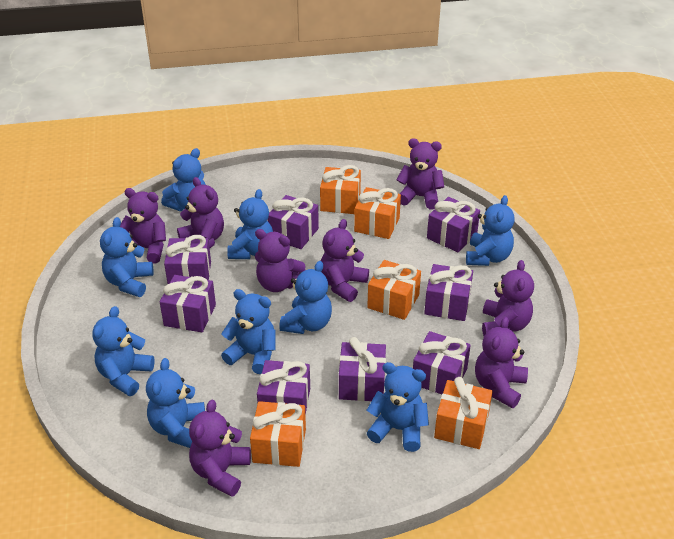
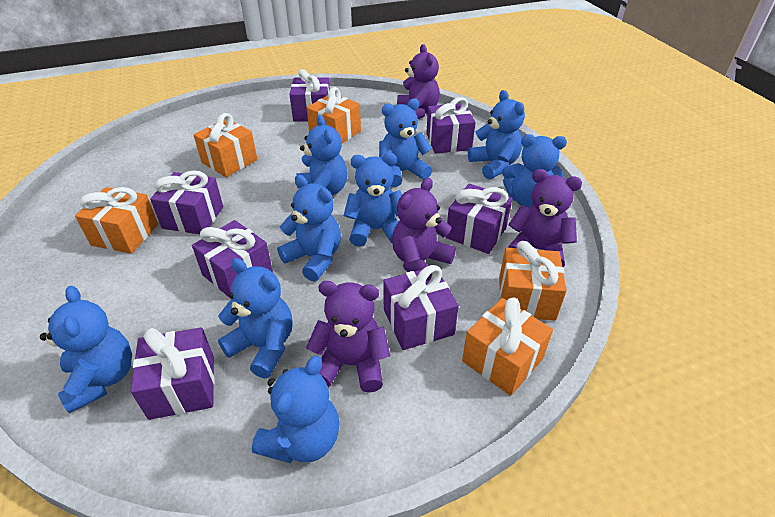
purple gift: [160,275,216,332] [164,235,211,284] [257,360,310,415] [268,195,319,249] [339,337,386,401] [413,331,471,394] [424,264,473,321] [427,197,480,252] = 8 -> [131,327,215,420] [150,170,223,234] [192,220,273,299] [289,69,330,121] [383,265,459,350] [426,97,476,154] [446,183,513,254] = 7
purple teddy bear: [120,188,166,263] [177,177,224,248] [189,400,251,497] [255,229,306,292] [320,219,369,302] [397,138,444,209] [475,317,528,408] [482,260,534,336] = 8 -> [306,281,390,393] [392,178,456,272] [397,44,440,119] [508,169,582,267] = 4

